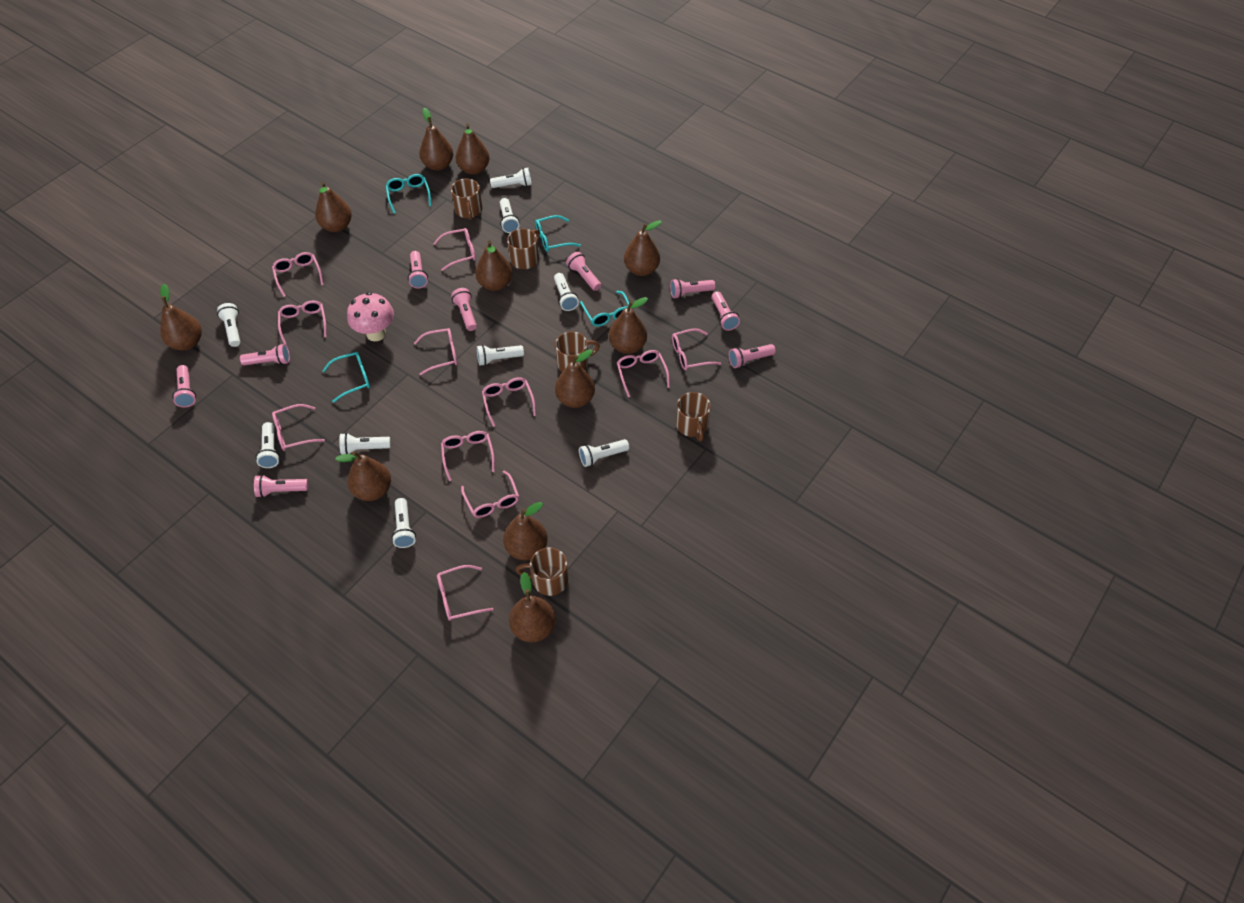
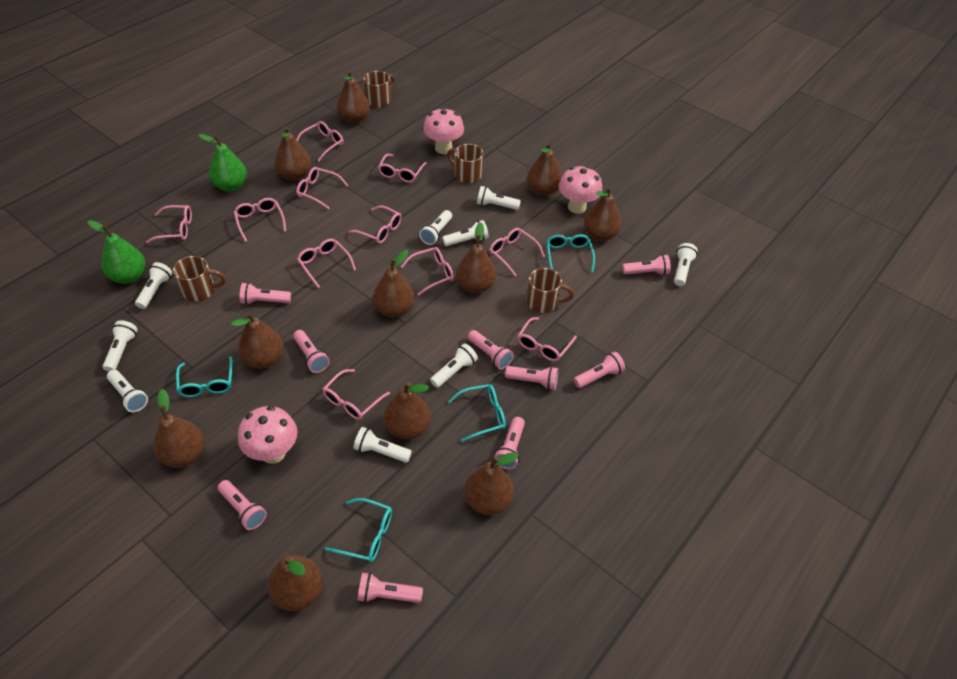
brown mug: [451,178,482,220] [507,228,540,269] [516,547,568,596] [555,332,600,372] [676,392,711,441] = 5 -> [173,256,226,301] [364,71,395,107] [447,144,483,183] [526,268,574,313] = 4
green pear: none = 0 -> [87,220,145,284] [198,134,247,192] = 2
pink mushroom: [347,292,394,341] = 1 -> [238,406,297,464] [423,107,464,154] [559,166,602,214] = 3

